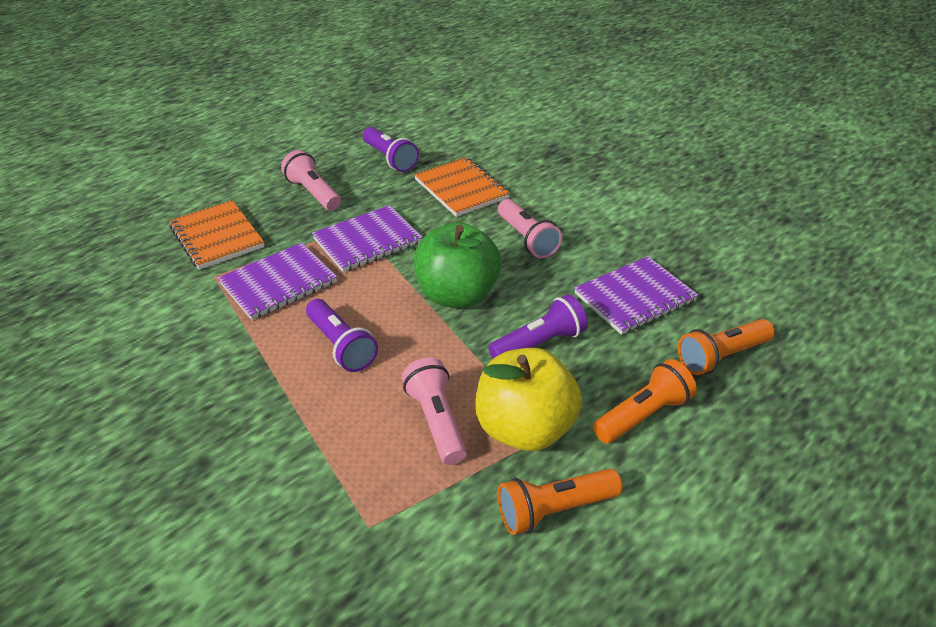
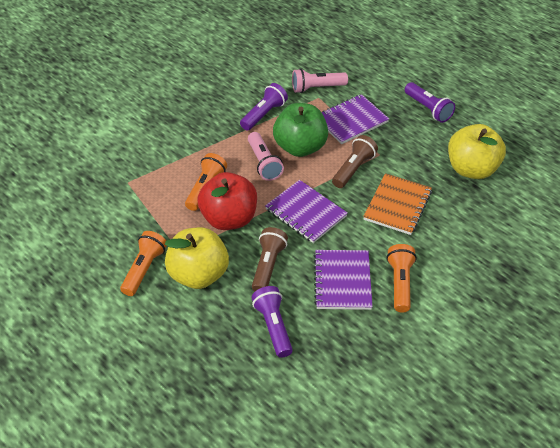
brown flashlight: none = 0 -> [252,227,288,291] [332,135,378,188] = 2
orange notebook: [169,200,265,270] [414,157,510,217] = 2 -> [363,173,432,235] = 1
pink flashlight: [281,150,341,211] [402,358,467,465] [498,199,562,258] = 3 -> [248,132,284,181] [292,69,348,93] = 2
red apple: none = 0 -> [198,172,257,230] = 1
yellow apple: [476,348,582,451] = 1 -> [165,227,229,289] [448,124,506,179] = 2

